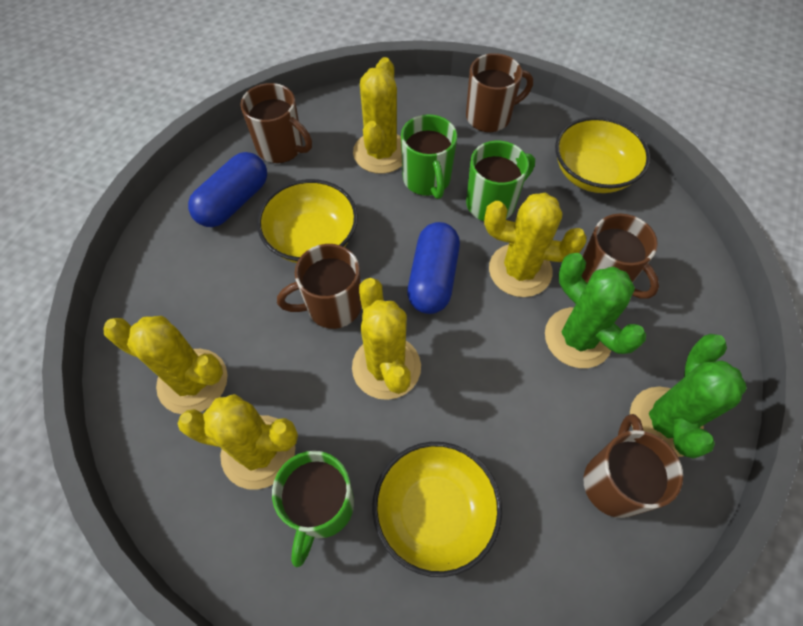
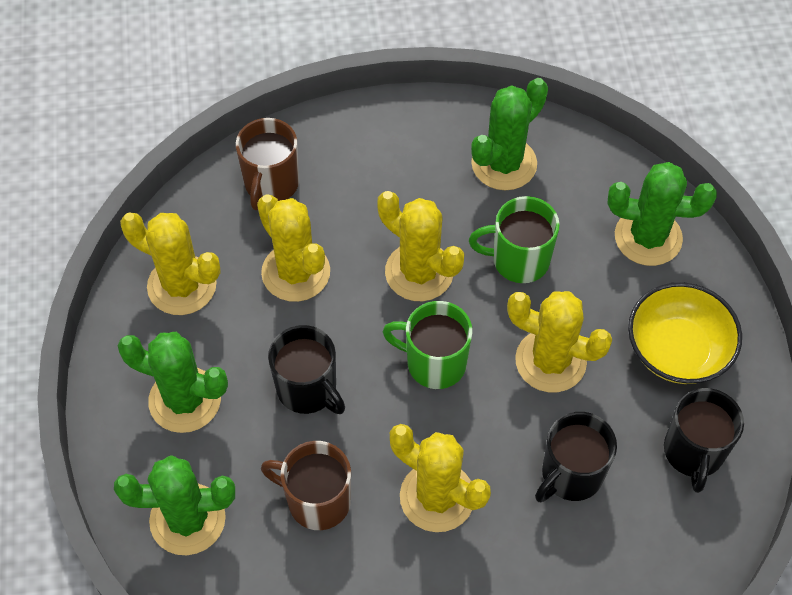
black mug: none = 0 -> [268,325,345,414] [535,412,617,502] [664,388,744,493] = 3
blue capsule: [188,152,267,227] [407,222,460,314] = 2 -> none = 0
brown mug: [240,83,312,163] [277,244,362,329] [466,53,533,132] [582,214,659,299] [583,414,683,518] = 5 -> [236,118,299,210] [261,441,351,530] = 2
green cactus: [545,253,646,368] [630,334,747,459] = 2 -> [114,455,235,555] [117,332,228,433] [471,78,548,190] [607,162,717,266] = 4
green mug: [272,451,354,567] [401,114,457,199] [466,141,535,221] = 3 -> [382,301,473,389] [469,196,560,283] = 2
yellow bowl: [257,179,358,263] [372,442,502,577] [555,117,650,193] = 3 -> [628,282,742,384] = 1

